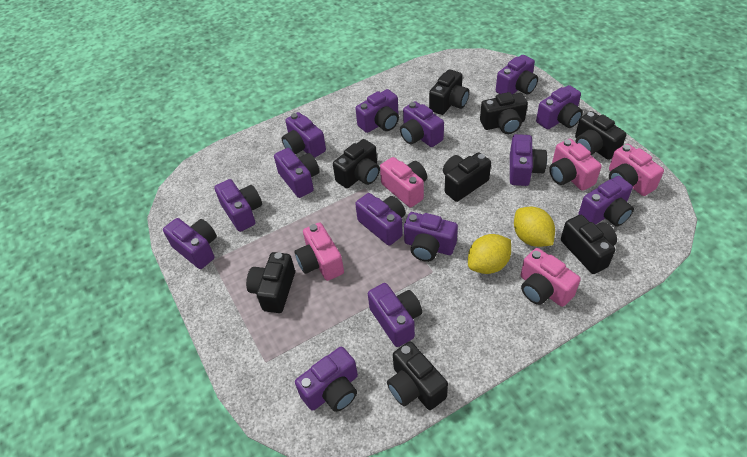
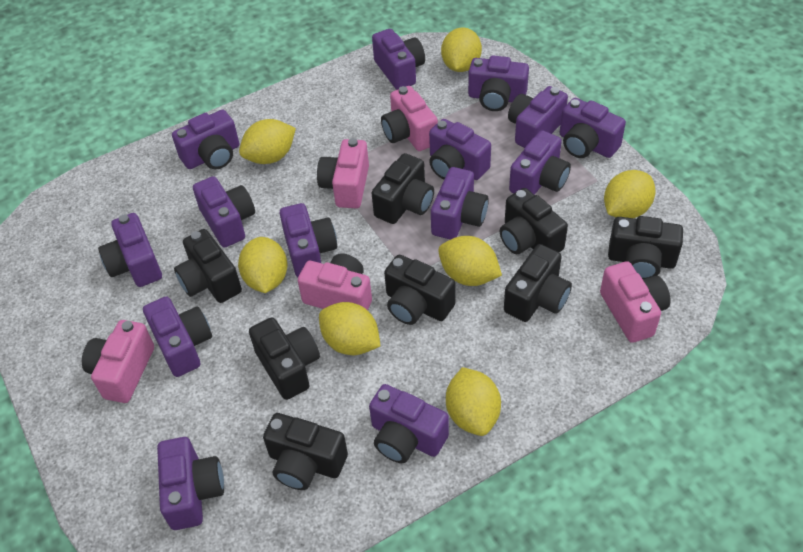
yellow lemon: [468,234,511,274] [514,207,555,247] = 2 -> [238,237,287,293] [239,119,296,164] [319,302,381,355] [438,236,502,286] [441,27,482,72] [446,367,501,436] [604,170,655,218] = 7

